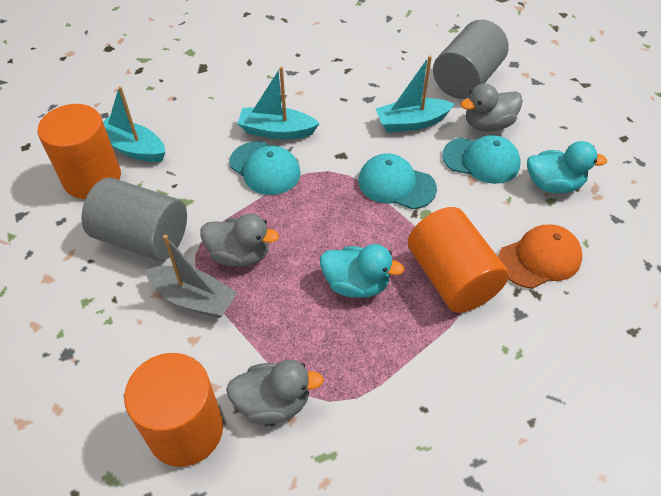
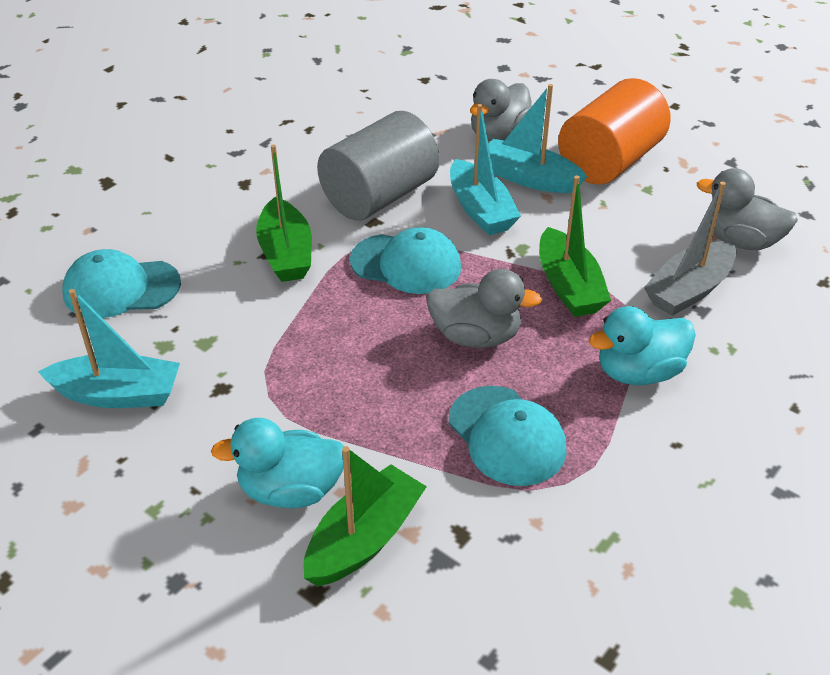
green boat: none = 0 -> [256,144,312,282] [304,446,427,586] [539,176,611,317] = 3
grey cylinder: [82,178,187,261] [433,20,509,99] = 2 -> [317,111,439,221] = 1
orange cap: [498,225,582,289] = 1 -> none = 0
orange cylinder: [38,104,121,199] [124,353,223,467] [408,207,509,313] = 3 -> [558,78,671,184] = 1

